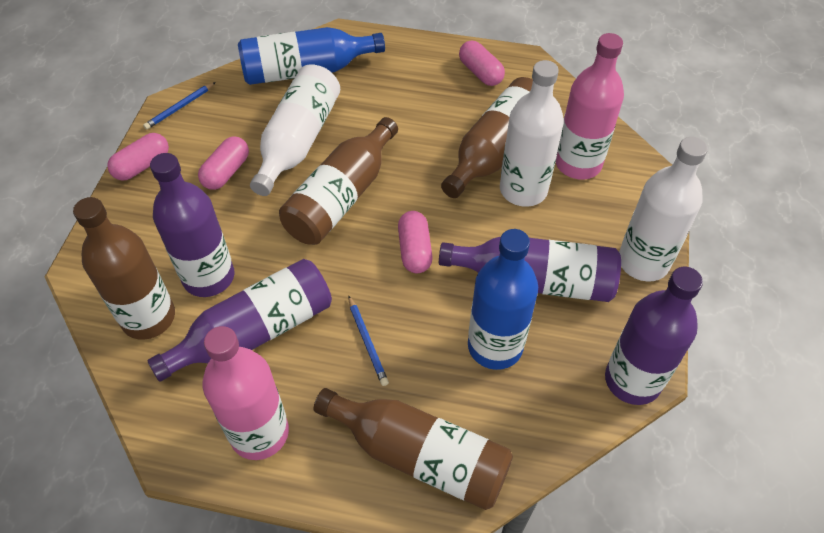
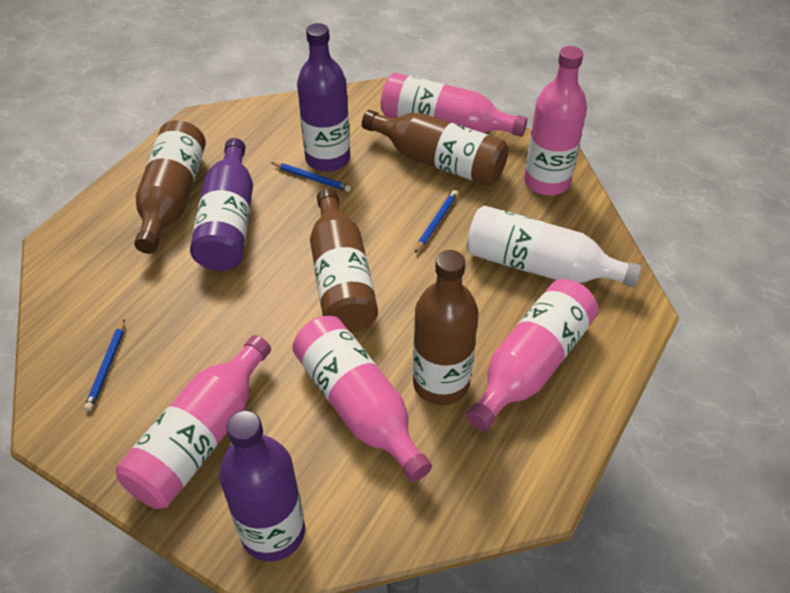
blue bottle: [238,27,385,85] [468,229,538,370] = 2 -> none = 0
blue pencil: [143,82,216,130] [348,295,389,386] = 2 -> [84,319,125,411] [271,162,351,192] [415,190,458,253] = 3
pink bottle: [203,326,289,460] [556,33,624,179] = 2 -> [116,335,271,509] [292,316,432,482] [381,73,527,137] [466,279,598,431] [524,46,587,196] = 5
pink capsule: [107,133,169,181] [198,136,249,190] [398,211,433,273] [459,41,505,86] = 4 -> none = 0
purple bottle: [147,259,332,382] [150,153,234,297] [439,237,621,302] [605,267,703,405] = 4 -> [190,138,253,271] [219,410,305,562] [297,23,350,172] = 3
white bottle: [250,64,340,196] [500,60,564,207] [619,137,708,282] = 3 -> [466,206,642,287] = 1

